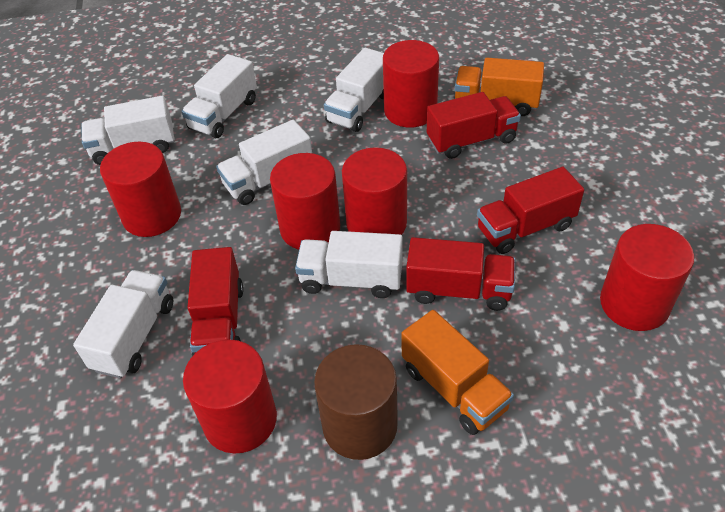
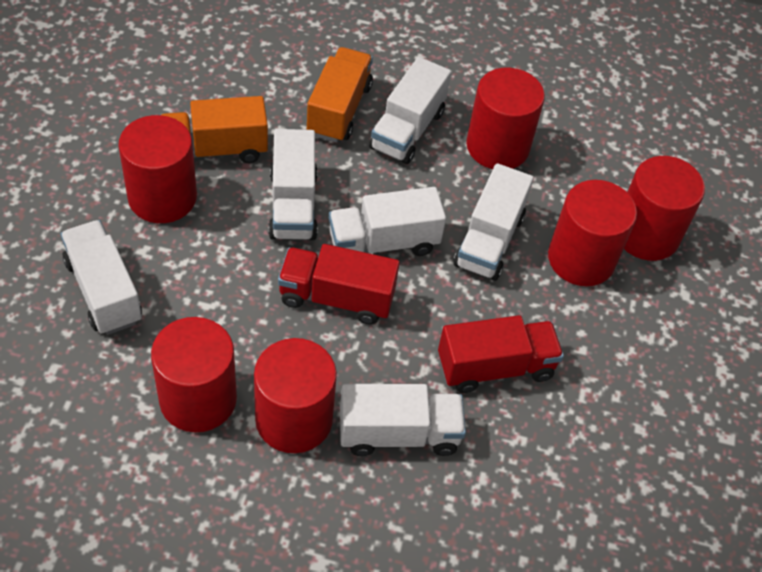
brown cylinder: [314,344,398,460] = 1 -> none = 0
red truck: [187,247,244,356] [406,237,515,311] [427,92,521,159] [477,167,584,254] = 4 -> [278,244,400,325] [438,315,564,393] = 2

